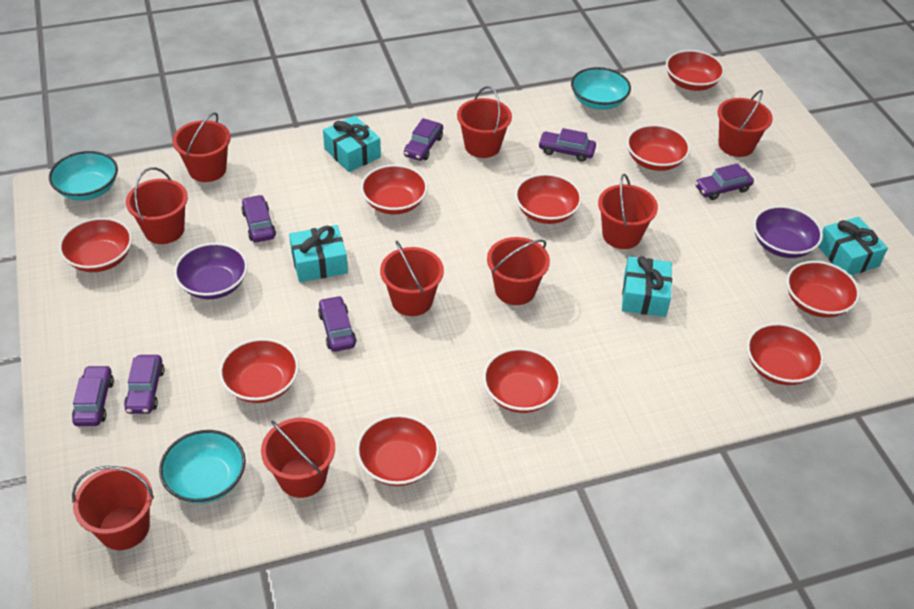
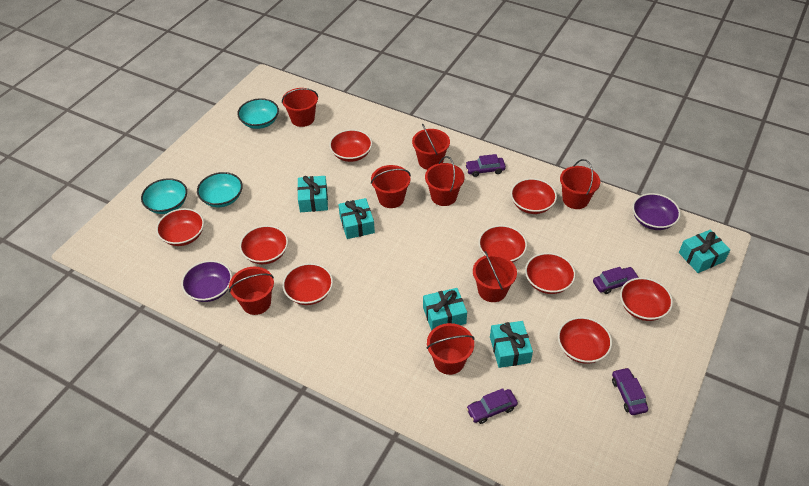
purple car: [72,365,114,426] [124,355,165,414] [241,195,276,242] [318,296,356,352] [404,118,443,161] [538,128,596,162] [695,163,754,200] = 7 -> [465,154,506,177] [466,388,518,424] [593,267,639,294] [612,367,648,415] = 4
red bowl: [59,217,132,272] [219,338,299,403] [356,414,440,486] [361,164,428,214] [483,348,561,413] [515,173,582,224] [627,124,690,171] [666,50,725,91] [747,323,824,385] [786,261,860,318] = 10 -> [156,208,204,246] [239,225,288,264] [282,263,333,305] [329,129,372,162] [478,225,527,262] [511,178,557,214] [525,253,576,294] [558,317,612,364] [620,277,673,321] = 9
red bucket: [72,466,154,550] [126,167,188,244] [173,112,231,182] [261,418,335,498] [380,240,444,316] [457,86,512,158] [487,237,550,305] [598,174,658,249] [718,90,773,157] = 9 -> [229,267,274,315] [282,88,318,127] [371,165,411,208] [412,123,450,170] [425,156,465,206] [427,323,475,375] [473,251,517,302] [560,159,600,209] = 8
turquoise gift: [289,225,348,282] [323,116,381,172] [622,256,672,317] [818,217,888,275] = 4 -> [297,176,328,212] [338,198,375,239] [423,288,467,331] [490,321,533,368] [679,229,730,273] = 5

